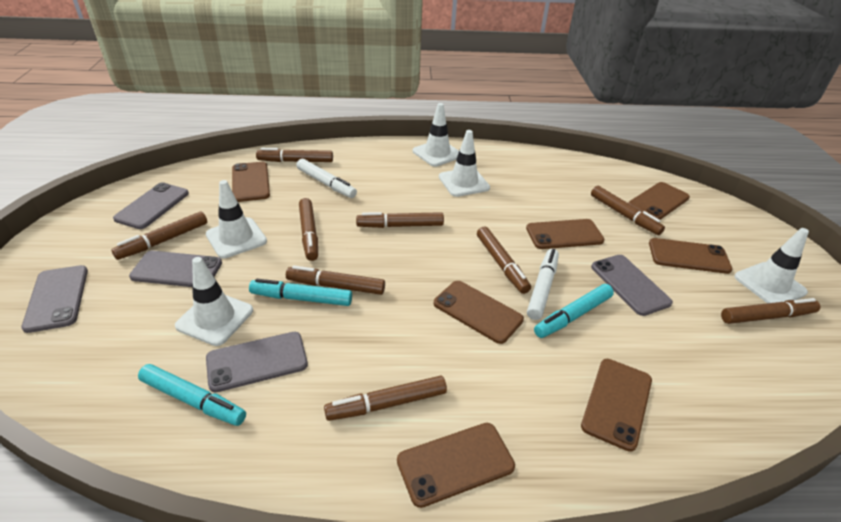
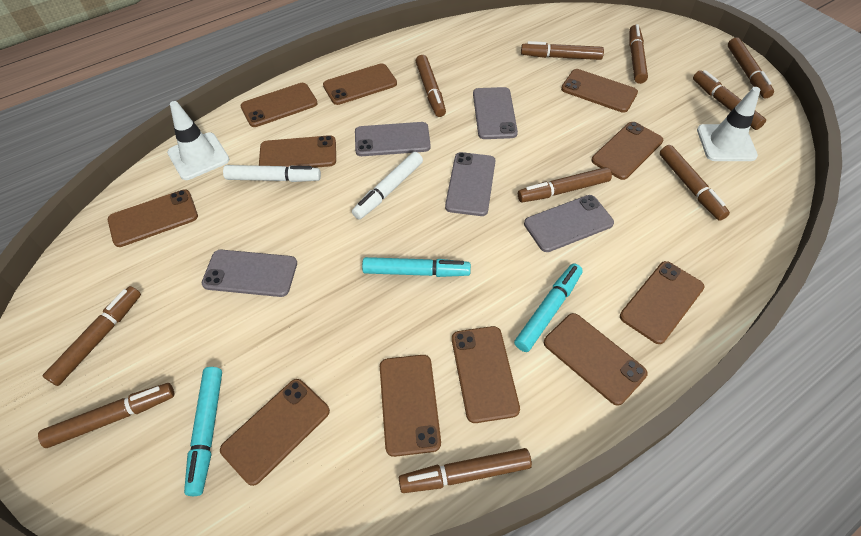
brown marker: [111,211,207,260] [256,148,333,162] [286,265,385,295] [299,198,318,261] [324,376,447,421] [356,212,444,228] [477,227,531,294] [591,186,665,235] [721,298,820,324] = 9 -> [38,383,174,448] [43,286,141,386] [399,448,532,493] [416,55,446,117] [518,167,612,203] [521,41,604,60] [629,24,648,84] [660,145,730,221] [693,70,766,130] [728,37,774,98] = 10
brown phone: [232,162,270,202] [397,423,515,508] [434,281,524,344] [526,219,605,249] [581,359,652,452] [628,182,690,220] [649,238,732,274] = 7 -> [108,189,198,247] [220,379,330,486] [240,83,318,127] [259,135,336,168] [323,63,397,105] [380,355,441,457] [452,326,520,423] [544,313,648,406] [561,69,638,113] [591,122,663,180] [620,261,705,344] = 11
white traffic cone: [175,257,253,346] [206,180,267,258] [413,103,459,167] [439,130,490,197] [734,228,809,303] = 5 -> [167,101,229,180] [697,87,760,161] = 2

